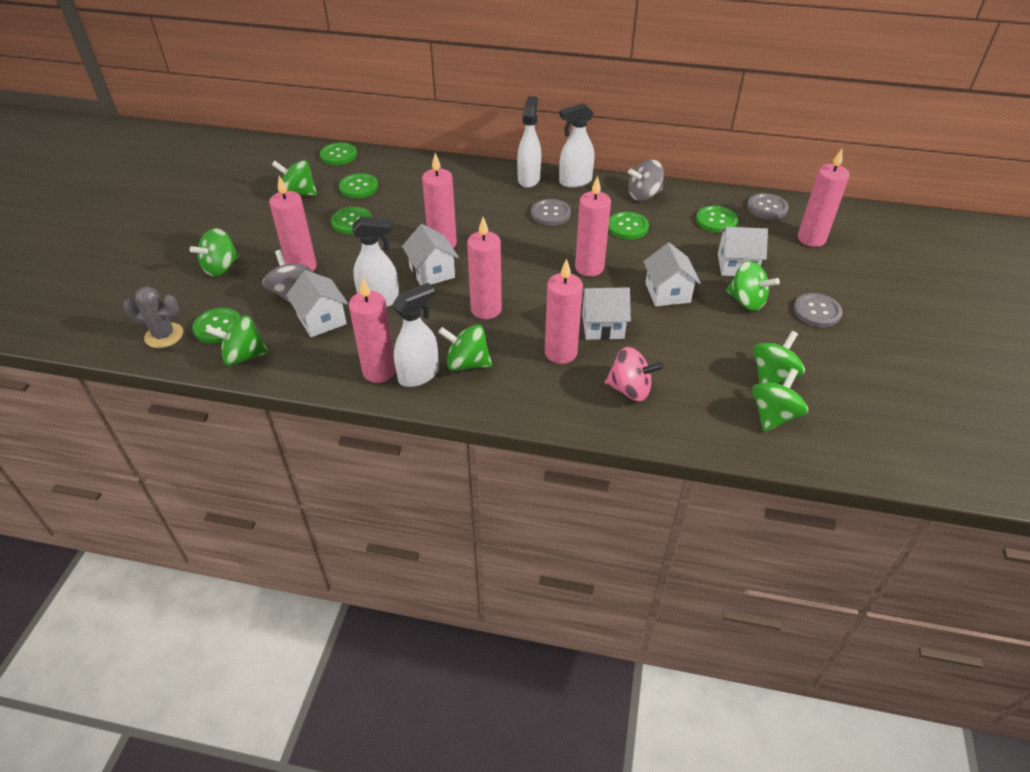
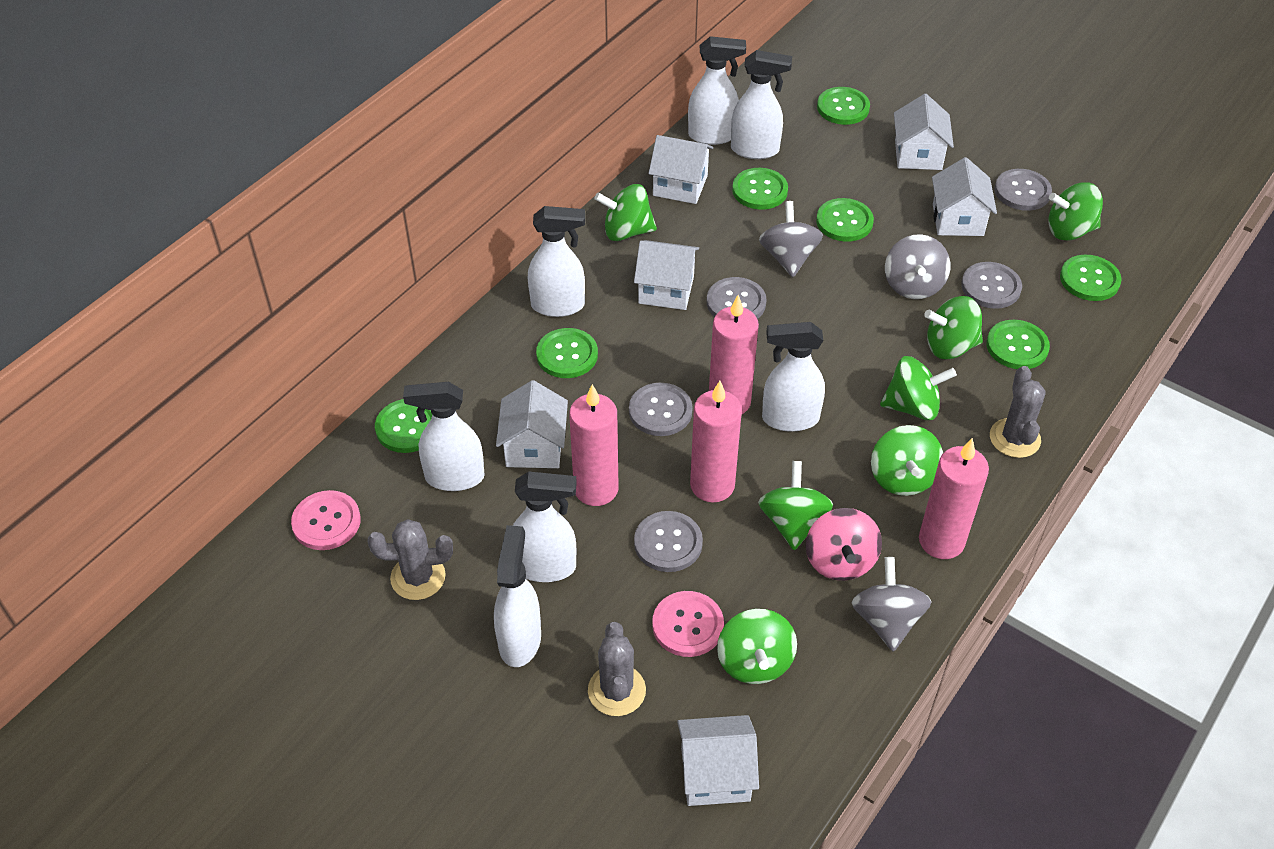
green button: [192,308,240,343] [320,142,357,165] [331,207,372,234] [339,173,378,198] [608,211,649,239] [696,205,738,233] = 6 -> [375,399,432,453] [536,328,598,378] [732,168,788,210] [816,198,874,242] [817,87,870,125] [986,320,1050,369] [1060,254,1121,301] = 7
grey button: [531,199,571,226] [747,193,789,220] [794,293,843,327] = 3 -> [629,383,693,436] [634,511,703,572] [707,277,766,319] [961,262,1022,309] [995,169,1052,211] = 5
grey cactus: [123,286,183,348] = 1 -> [368,519,453,600] [588,622,646,716] [990,366,1046,458] = 3
grey spinning top: [262,250,311,303] [628,159,664,201] = 2 -> [759,201,823,277] [851,557,932,652] [885,234,950,299] = 3
pink button: none = 0 -> [291,490,361,550] [652,591,724,657] = 2
pink candle: [269,176,316,272] [349,277,396,383] [422,153,457,248] [467,217,502,319] [545,259,583,364] [575,175,611,277] [798,149,850,247] = 7 -> [569,384,618,506] [690,381,742,502] [709,295,759,415] [919,438,989,559] = 4
white house: [286,270,348,337] [402,224,459,285] [582,287,631,340] [643,243,701,306] [718,227,768,276] = 5 -> [496,380,568,468] [634,240,699,310] [649,135,713,204] [677,715,759,806] [894,94,954,170] [932,157,997,236] = 6
white spray bottle: [352,216,399,307] [392,283,439,387] [517,96,541,188] [559,103,594,188] = 4 -> [403,382,485,491] [494,525,541,667] [513,472,577,582] [528,206,585,317] [688,36,746,145] [731,50,792,159] [762,322,825,432] = 7

